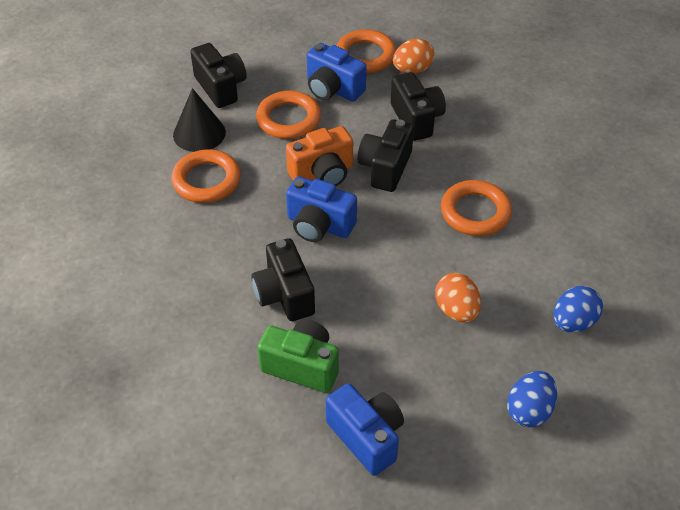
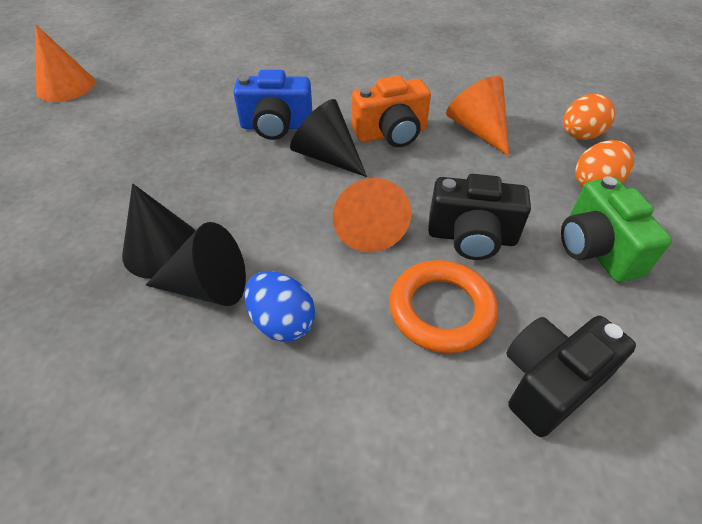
black camera: [190,43,247,108] [251,238,315,321] [358,119,414,192] [391,72,446,141] = 4 -> [428,174,531,260] [506,316,636,437] = 2
black cone: [173,88,226,152] = 1 -> [122,183,196,279] [146,222,246,306] [290,99,367,177] = 3
blue camera: [286,176,357,242] [307,43,366,101] [326,383,404,476] = 3 -> [233,70,313,140] = 1
blue egg: [507,371,557,428] [553,286,603,332] = 2 -> [244,271,315,342] = 1
orange cone: none = 0 -> [35,24,95,102] [333,178,411,252] [446,76,509,156] = 3
orange ring: [171,150,241,203] [256,91,321,139] [337,29,396,73] [441,180,512,236] = 4 -> [389,260,498,353] = 1

